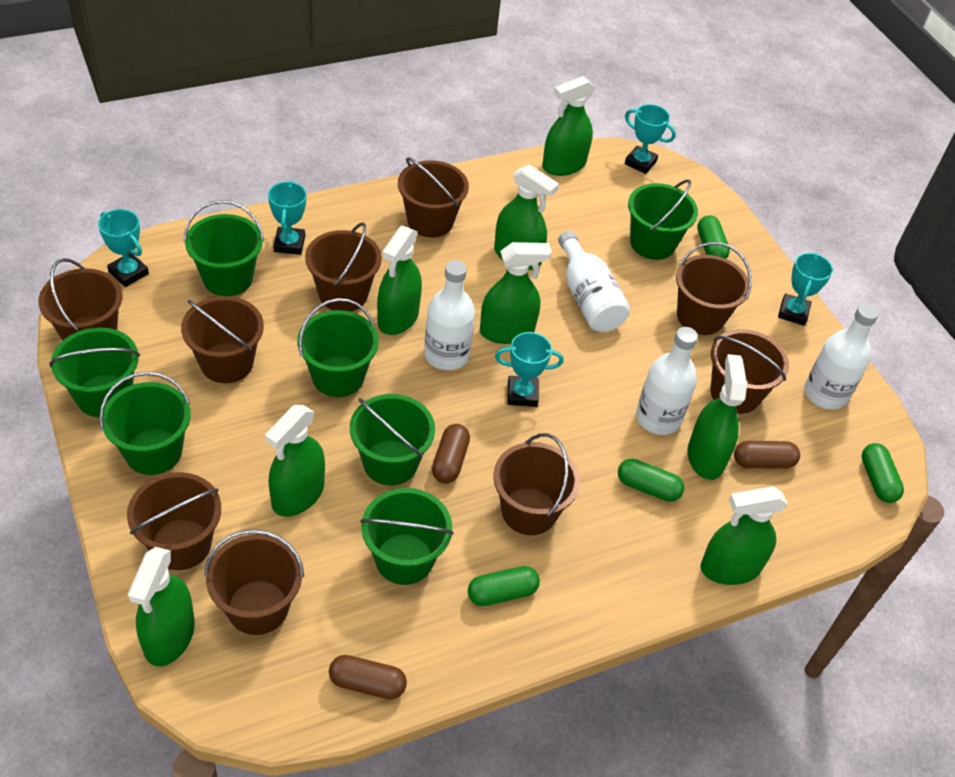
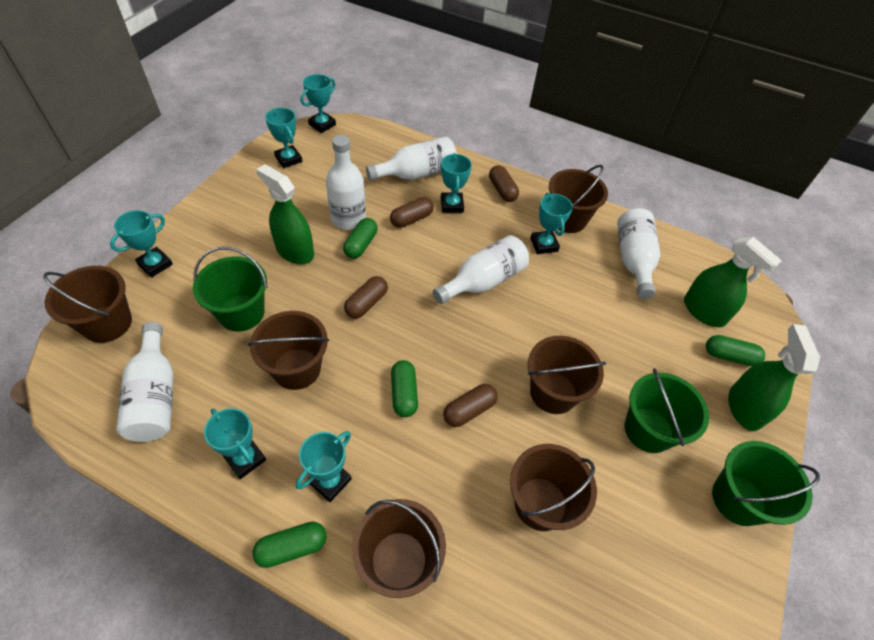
brown bucket: [38,258,122,341] [127,472,221,570] [181,296,264,383] [204,529,304,635] [305,222,382,312] [398,157,469,238] [493,433,580,535] [676,242,752,335] [711,329,789,414] = 9 -> [43,266,132,343] [248,311,329,390] [352,499,446,598] [510,444,597,531] [528,336,606,414] [549,165,608,233] = 6
brown capsule: [329,655,407,699] [432,424,470,484] [734,441,800,469] = 3 -> [344,276,388,318] [390,197,434,228] [443,384,498,427] [489,165,519,202] = 4
green bucket: [49,327,140,417] [99,372,191,475] [184,200,264,296] [297,298,379,397] [350,394,435,485] [360,488,454,585] [628,179,698,260] = 7 -> [193,247,268,331] [625,368,709,453] [712,441,820,526] = 3
green spray bottle: [128,547,195,667] [265,405,325,517] [377,226,422,335] [480,242,552,344] [494,164,559,270] [542,76,595,176] [688,354,747,480] [701,486,788,585] = 8 -> [256,164,314,264] [684,237,782,327] [728,324,820,431] = 3
turquoise trophy: [98,209,149,287] [268,181,307,255] [495,332,564,407] [625,104,676,174] [778,253,833,326] = 5 -> [110,210,173,277] [204,408,266,479] [265,108,302,168] [296,431,352,502] [300,74,336,133] [441,153,472,213] [531,193,573,254] = 7
white bottle: [424,260,475,370] [558,231,630,332] [636,327,698,435] [805,304,879,410] = 4 -> [116,322,174,442] [326,135,366,230] [366,137,457,181] [433,235,529,304] [617,208,660,299] = 5

